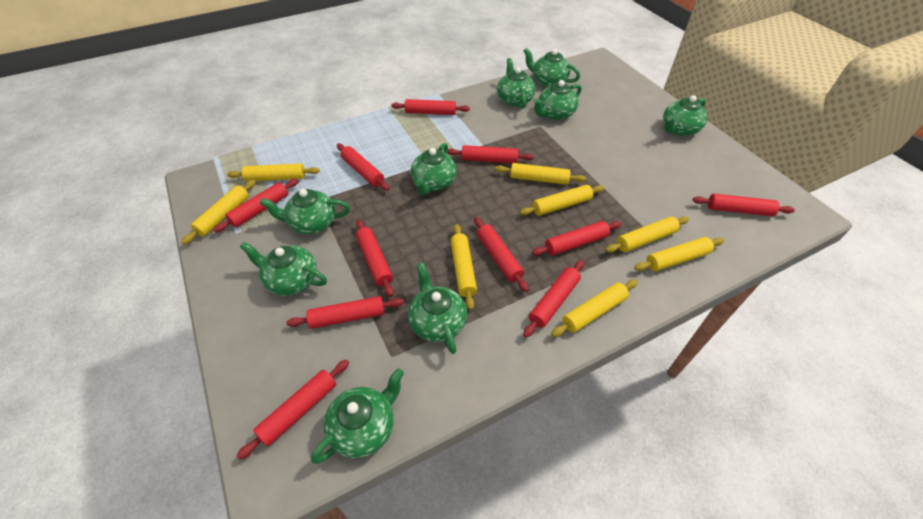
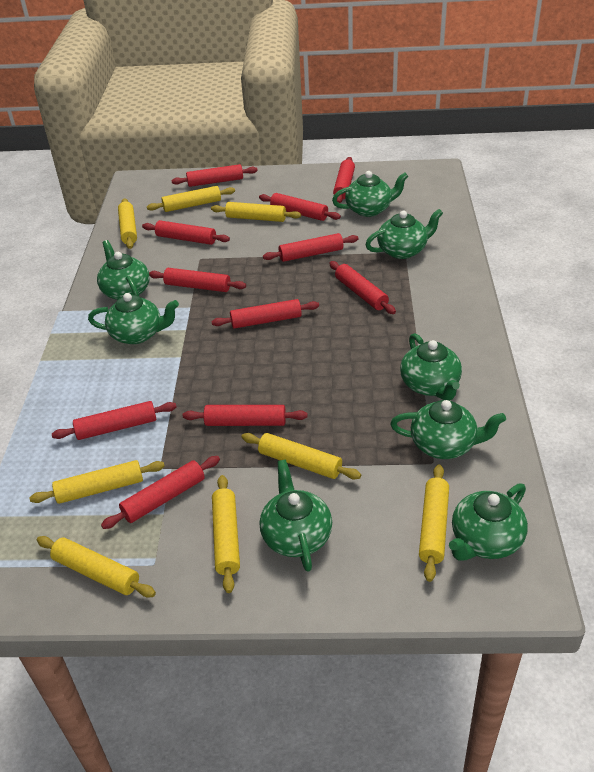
green teapot: [240,242,327,296] [260,189,350,234] [311,368,404,464] [408,263,467,354] [411,143,457,195] [497,58,536,109] [524,48,580,87] [533,80,582,120] [663,95,707,136] = 9 -> [88,293,179,344] [97,240,150,300] [260,460,332,572] [332,171,408,217] [365,209,443,259] [390,400,506,459] [400,333,462,400] [449,484,528,561] = 8

